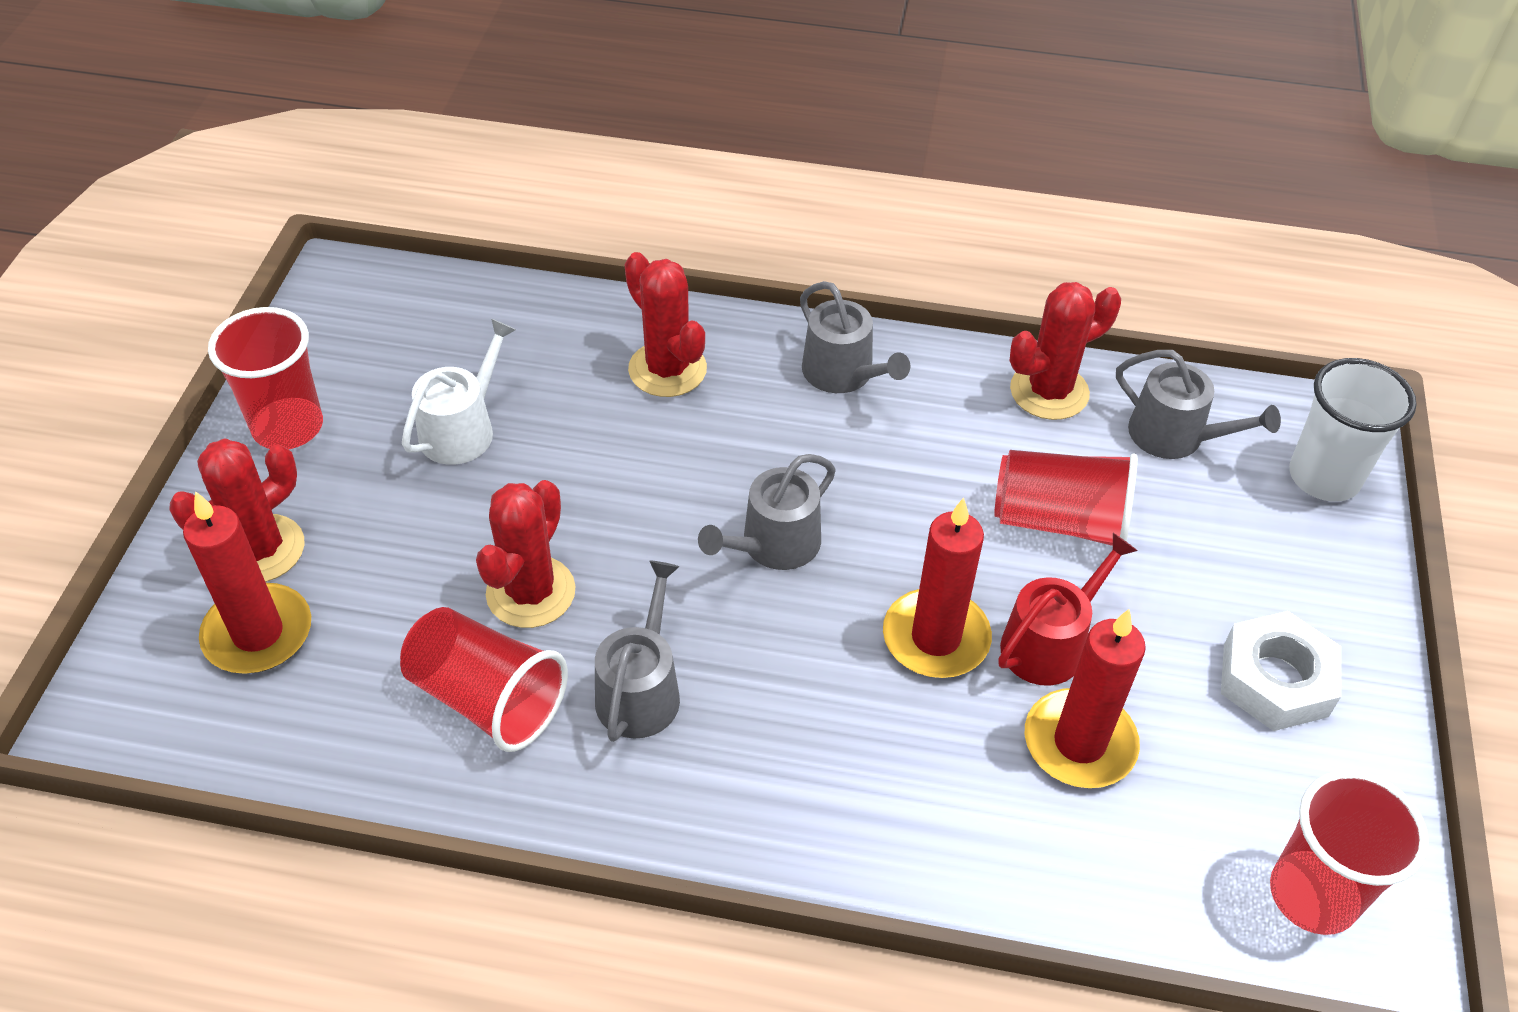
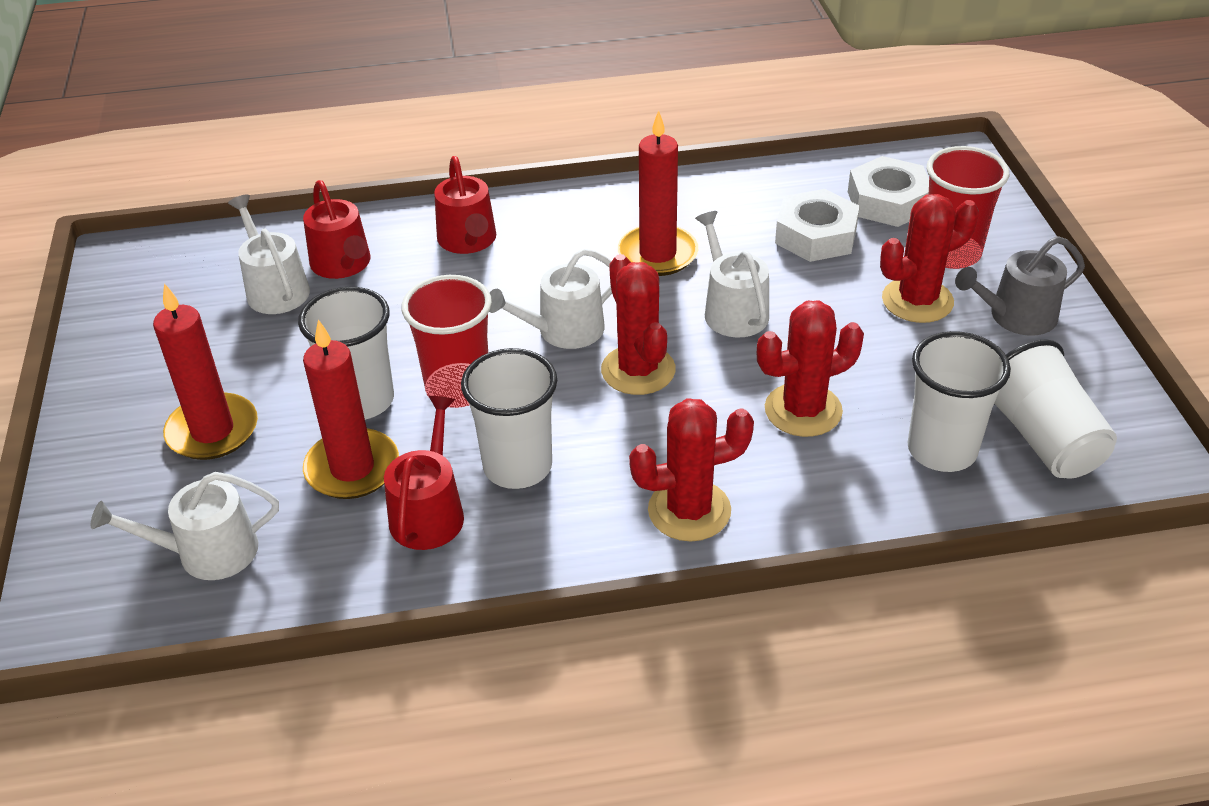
grey watering can: [595,560,680,742] [698,454,836,570] [800,281,910,393] [1116,350,1281,459] = 4 -> [955,236,1085,336] = 1
red cup: [208,307,323,449] [400,607,568,752] [994,450,1138,546] [1270,770,1429,935] = 4 -> [402,275,492,408] [927,146,1009,269] = 2
red watering can: [998,533,1138,686] = 1 -> [303,180,370,279] [384,396,464,550] [434,156,496,254] = 3
white cup: [1289,358,1417,502] = 1 -> [298,287,394,420] [461,348,557,489] [908,331,1011,472] [994,339,1117,479] = 4
white nut: [1221,611,1341,731] = 1 -> [775,189,860,262] [848,156,929,227] = 2
white watering can: [402,319,516,465] = 1 -> [91,472,279,580] [228,195,310,314] [489,249,612,349] [695,211,769,338] = 4

